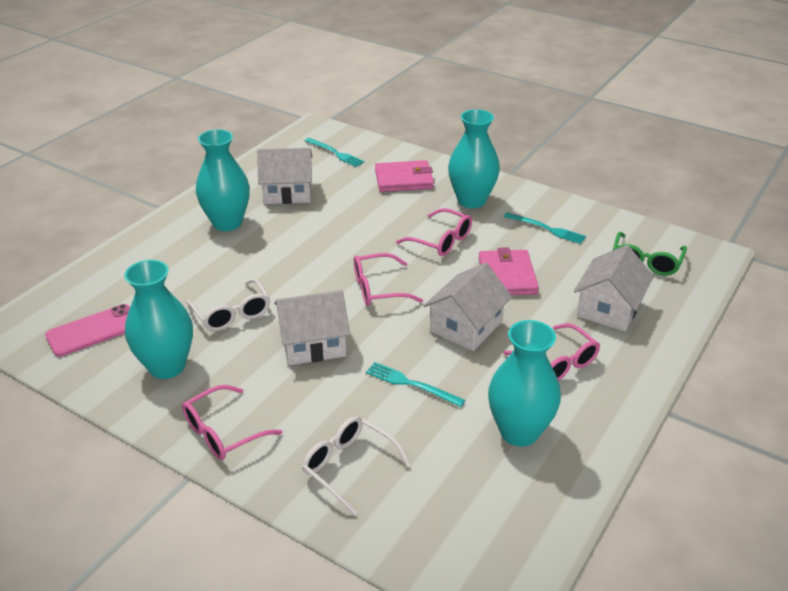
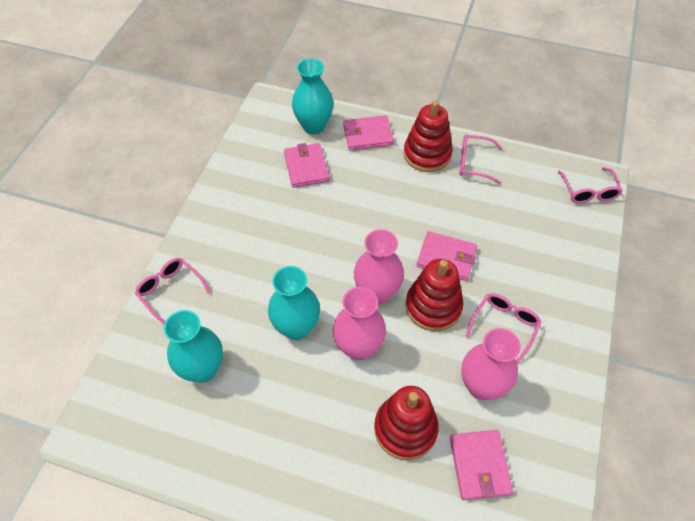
green glasses: [613,232,687,276] = 1 -> none = 0
pink phone: [45,304,130,356] = 1 -> none = 0
pink vase: none = 0 -> [333,287,386,360] [354,229,404,305] [461,328,521,400] = 3
pink wallet: [375,160,434,192] [478,247,539,295] = 2 -> [284,143,329,188] [343,115,394,151] [417,231,477,281] [450,430,513,500] = 4
red stacking toy: none = 0 -> [374,386,439,460] [404,100,453,172] [406,259,463,331] = 3
turquoise fork: [305,138,365,167] [366,362,465,407] [504,213,586,244] = 3 -> none = 0
turquoise vase: [124,260,193,379] [196,129,250,231] [448,109,500,208] [488,320,561,447] = 4 -> [164,310,223,383] [268,266,320,340] [292,58,334,134] = 3
white glasses: [187,279,270,331] [302,416,411,516] = 2 -> none = 0
white house: [257,148,313,204] [274,290,350,365] [423,263,512,351] [574,245,654,332] = 4 -> none = 0

